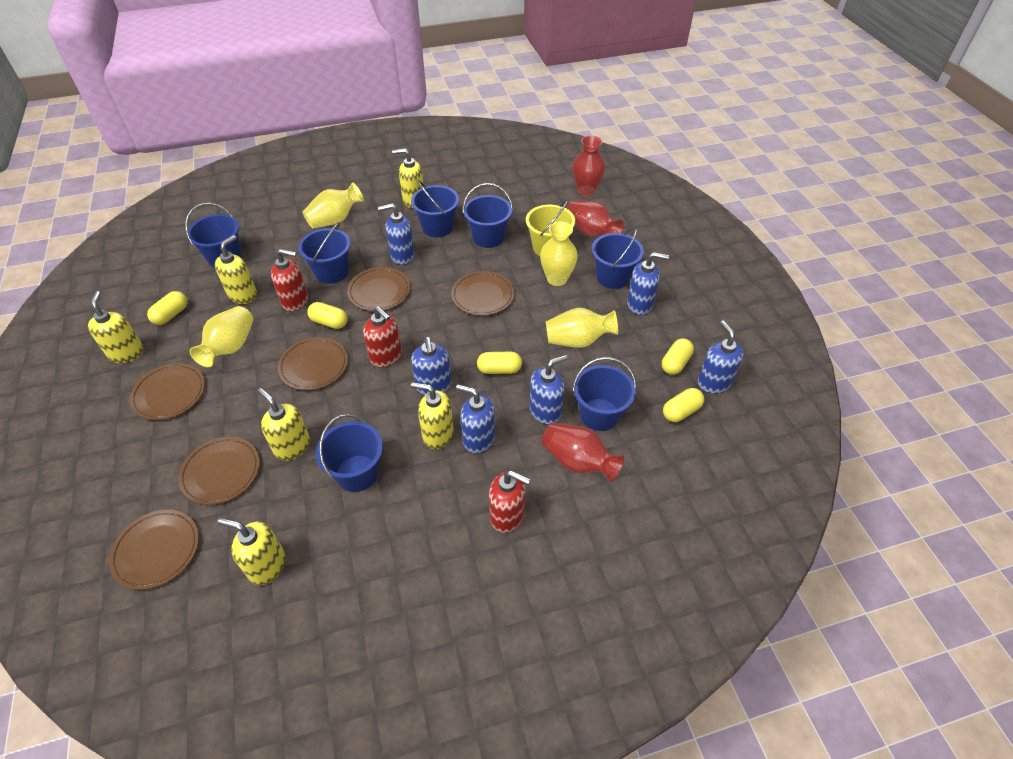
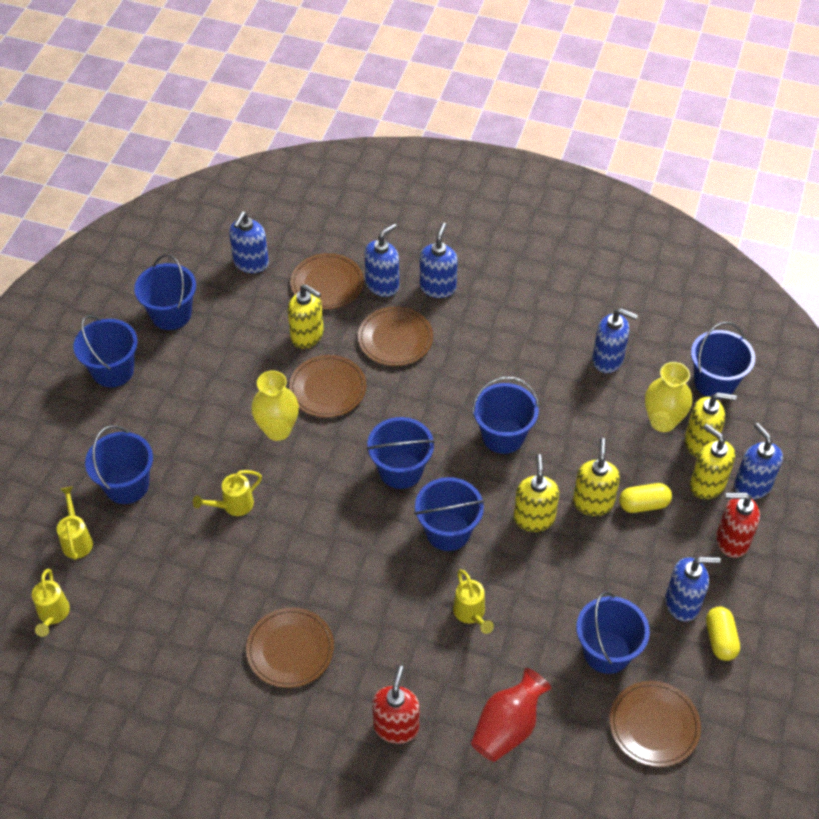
blue bucket: [185,203,241,268] [298,222,351,284] [315,414,383,492] [411,180,459,237] [463,183,513,248] [572,357,637,431] [592,227,644,289] = 7 -> [73,315,138,387] [85,425,153,504] [134,254,196,330] [366,417,435,489] [414,477,484,551] [472,376,539,454] [576,591,650,674] [691,322,755,399] = 8
brown plate: [109,509,199,590] [130,363,205,420] [178,437,260,505] [278,337,348,390] [347,267,411,311] [451,271,515,316] = 6 -> [246,608,334,688] [289,355,366,418] [291,253,364,309] [358,307,433,366] [610,681,701,767] = 5
red soap dispenser: [271,249,308,312] [363,306,402,367] [489,471,530,533] = 3 -> [372,666,419,744] [716,492,760,558] = 2
red vase: [542,423,624,482] [566,201,624,237] [573,135,605,196] = 3 -> [471,668,551,762] = 1
yellow bucket: [526,199,575,256] = 1 -> none = 0
yellow capsule: [147,291,187,325] [307,302,348,329] [477,352,522,374] [662,338,694,375] [663,388,704,422] = 5 -> [619,483,672,513] [706,607,740,661] = 2
yellow soap dispenser: [88,291,144,363] [215,235,257,304] [218,518,286,585] [258,388,310,461] [392,148,424,208] [411,382,454,449] = 6 -> [287,284,324,349] [514,454,559,532] [573,438,620,516] [685,392,737,457] [690,424,735,499] = 5
yellow vase: [189,306,253,367] [302,182,364,229] [540,222,578,286] [546,308,618,348] = 4 -> [251,370,299,441] [645,362,692,432] = 2
yellow watering can: none = 0 -> [32,569,70,637] [57,486,93,560] [193,470,262,516] [453,569,494,634] = 4

